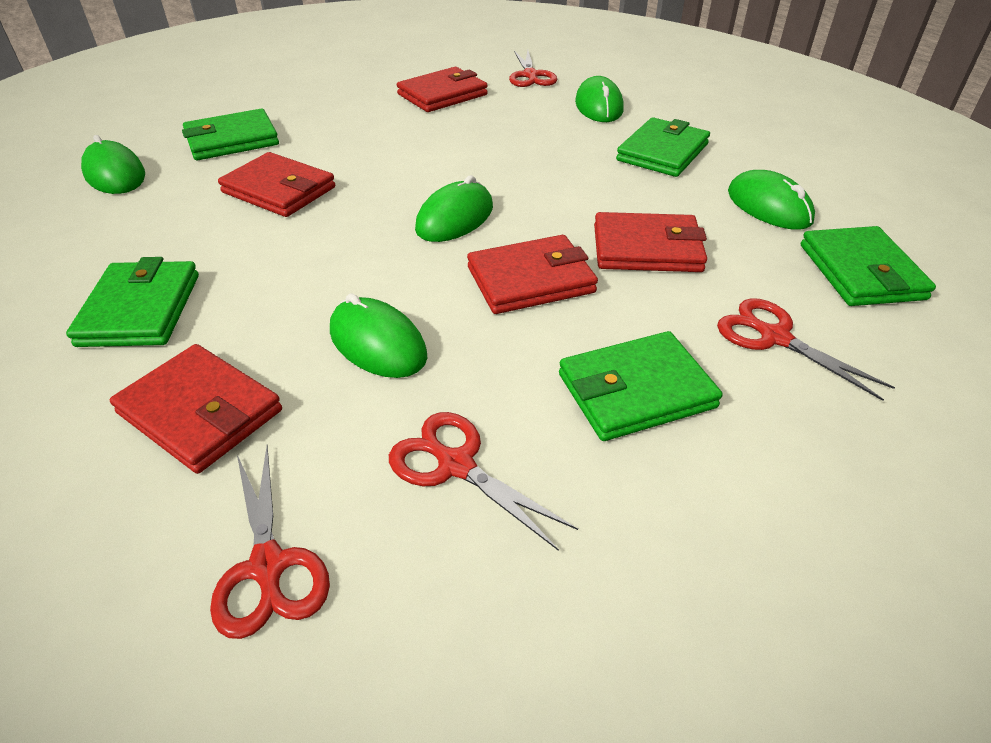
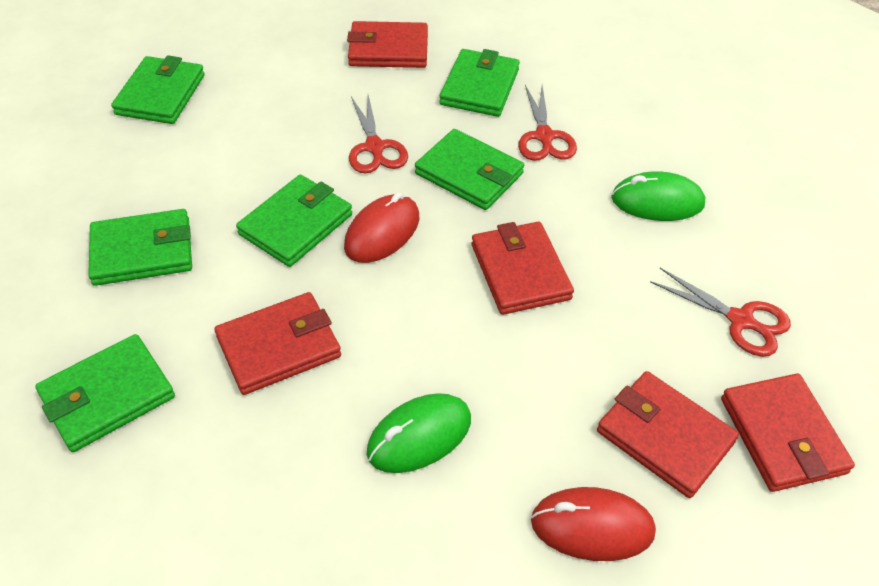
green mouse: [81,135,145,194] [330,293,427,378] [415,175,493,242] [575,76,624,122] [728,170,815,230] = 5 -> [367,393,471,473] [611,171,705,221] = 2
green wallet: [66,257,199,347] [182,109,279,160] [559,331,723,441] [616,117,710,177] [801,226,936,306] = 5 -> [35,334,175,452] [88,209,192,286] [111,55,205,124] [236,175,352,267] [415,129,524,210] [439,49,520,117] = 6
red mouse: none = 0 -> [344,192,419,263] [531,487,656,561] = 2
red scissors: [210,445,330,639] [389,412,578,551] [509,50,557,87] [717,298,895,401] = 4 -> [349,95,408,173] [518,85,577,161] [650,268,791,357] = 3

